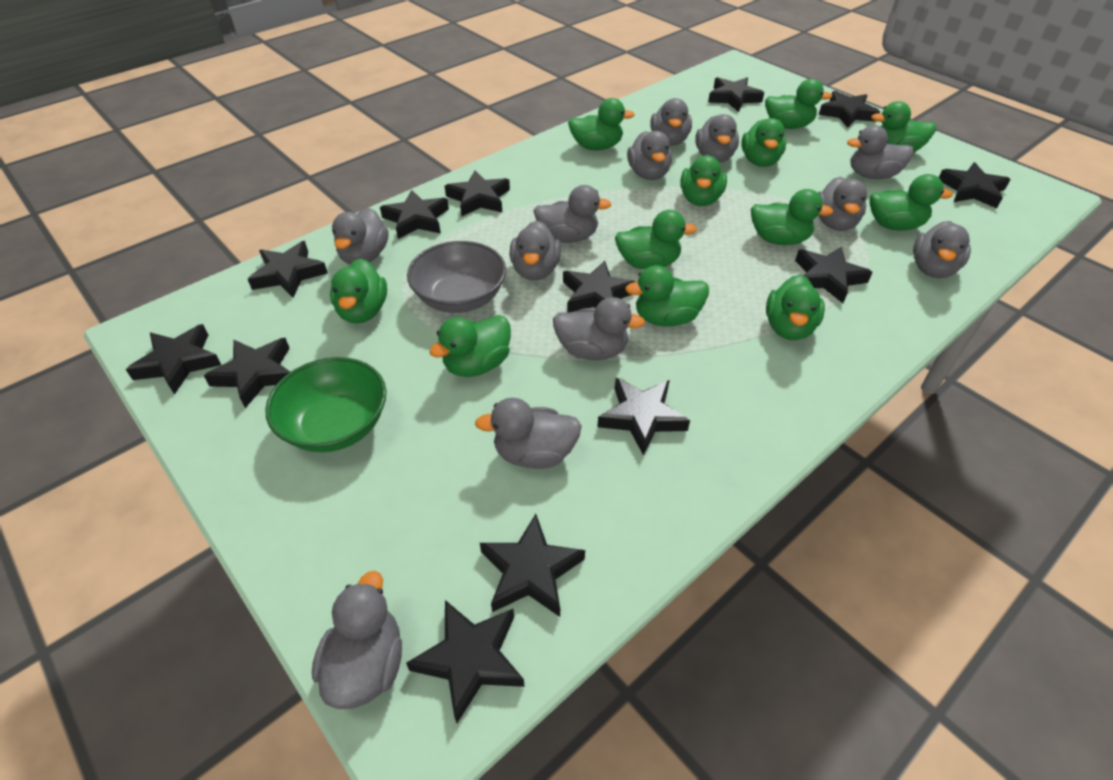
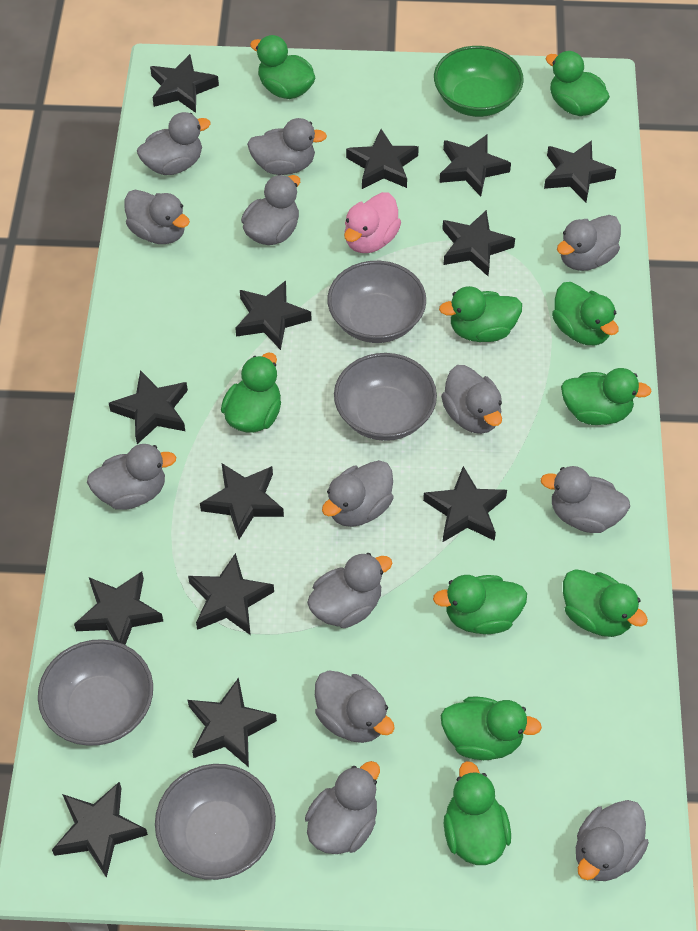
green duck: [330,259,387,324] [429,315,511,377] [568,98,635,150] [615,210,697,269] [625,265,709,327] [680,155,727,206] [742,118,786,167] [751,189,834,245] [765,79,832,129] [766,275,825,340] [870,174,953,230] [871,101,936,152] = 12 -> [221,353,281,433] [250,35,315,99] [433,575,527,634] [439,286,522,342] [441,696,542,760] [444,761,511,865] [545,51,610,116] [552,282,619,345] [561,368,652,425] [563,569,648,637] = 10
grey bowl: [407,241,506,313] = 1 -> [38,639,153,746] [155,764,276,880] [328,261,426,343] [334,353,437,441] = 4
grey duck: [312,571,402,709] [332,208,388,264] [475,398,582,469] [509,220,561,281] [533,185,612,243] [553,297,645,360] [627,131,672,180] [650,98,692,146] [695,114,739,162] [818,177,867,231] [847,125,913,179] [913,221,971,278] = 12 -> [87,444,176,510] [124,190,190,244] [137,112,211,175] [241,175,300,245] [247,118,327,175] [305,761,380,854] [307,553,392,628] [315,670,395,743] [322,460,393,527] [441,365,502,434] [541,466,630,533] [557,215,621,271] [576,800,649,881] = 13
pink duck: none = 0 -> [344,192,401,253] = 1

